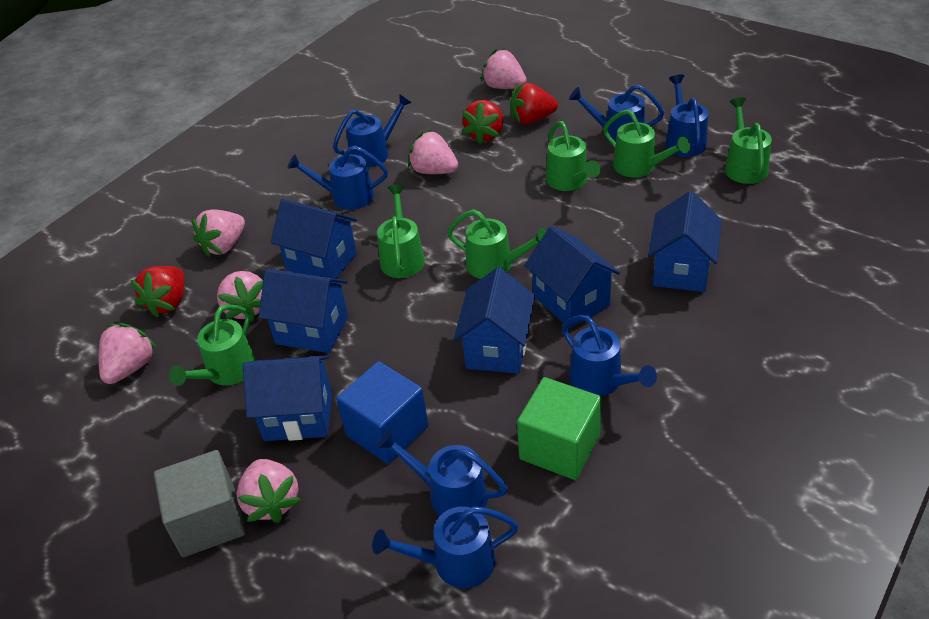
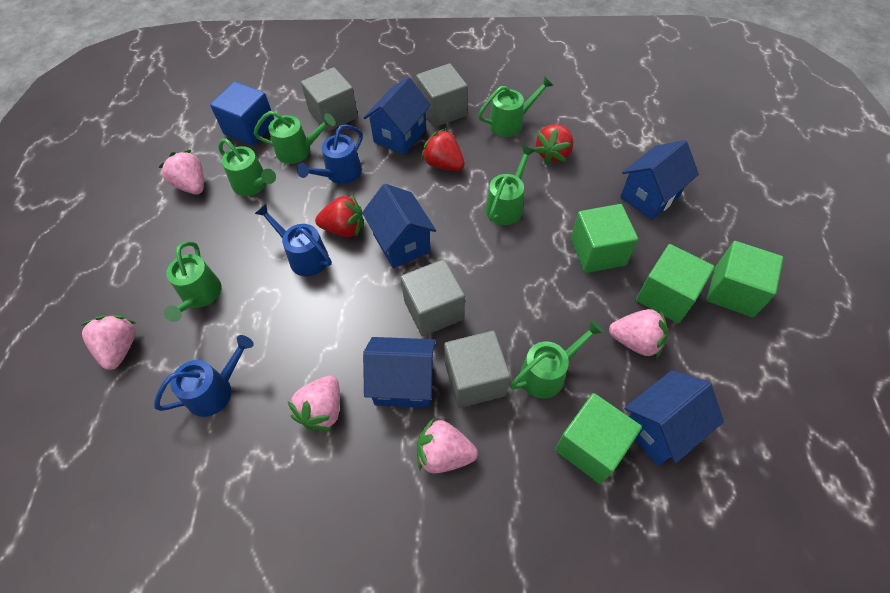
blue house: [243,355,332,441] [259,269,348,353] [271,199,357,283] [454,267,535,374] [524,226,620,329] [648,191,722,292] = 6 -> [362,184,436,268] [363,337,436,408] [364,77,431,155] [620,140,699,220] [624,370,724,466] = 5
blue watering can: [287,146,388,210] [333,94,412,168] [372,506,518,588] [377,430,508,516] [562,315,657,396] [569,84,664,142] [665,74,708,157] = 7 -> [154,335,254,417] [255,204,332,276] [297,124,363,184] = 3
green cube: [517,377,602,480] = 1 -> [555,393,642,484] [571,204,638,273] [636,244,715,323] [706,241,783,317] = 4
grey cube: [154,450,246,557] = 1 -> [301,67,358,132] [400,259,465,336] [416,63,468,127] [444,331,510,408] = 4
pink strawberry: [99,323,157,384] [192,209,245,257] [217,271,263,322] [236,459,301,523] [408,130,458,174] [481,49,527,89] = 6 -> [80,315,136,370] [158,150,204,194] [288,376,340,431] [417,418,478,473] [609,309,668,359] = 5

